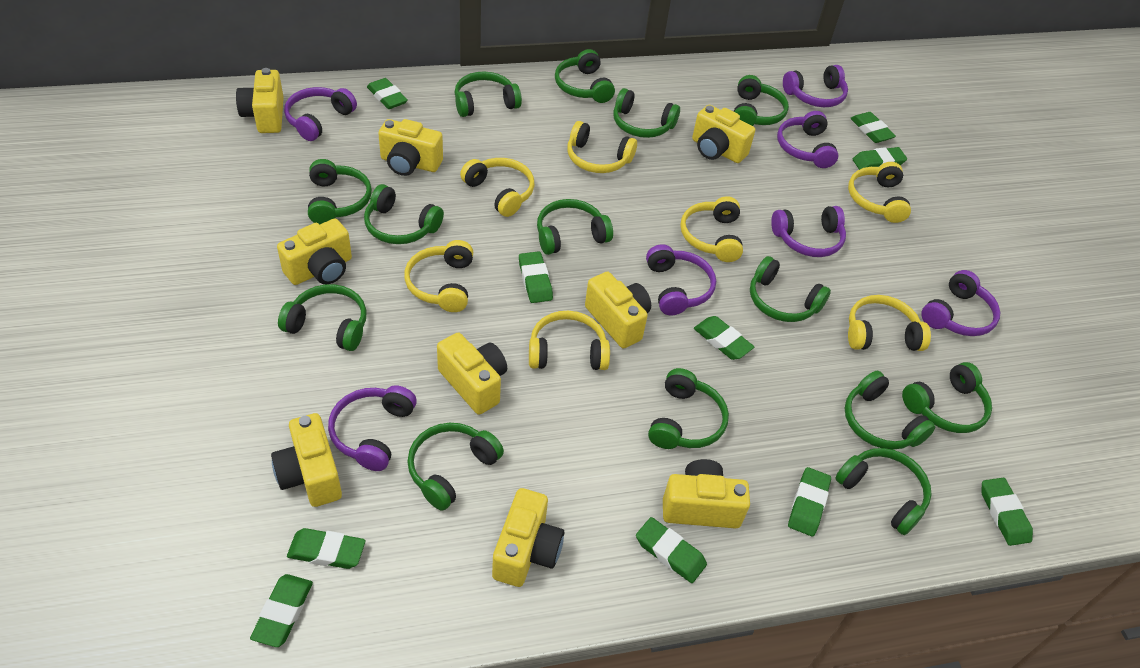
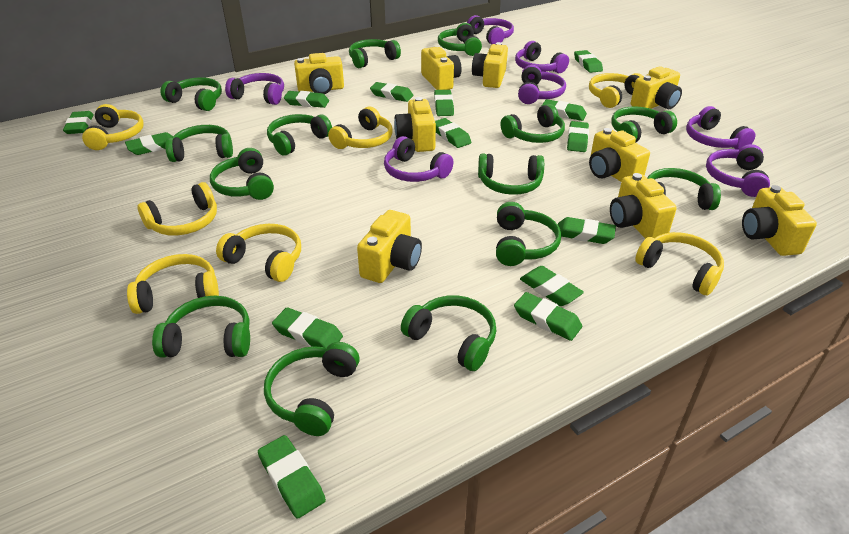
green eraser: [250,574,313,647] [287,528,365,569] [367,78,408,109] [519,251,553,303] [636,517,707,583] [694,316,754,360] [788,467,831,536] [850,112,896,143] [853,147,907,170] [981,478,1033,546] = 10 -> [63,111,94,134] [125,132,173,155] [258,435,326,519] [272,307,343,348] [284,91,329,108] [370,82,414,102] [434,90,454,116] [435,118,471,148] [514,292,582,341] [520,266,584,306] [542,99,587,121] [558,217,616,244] [567,121,589,152] [574,50,603,73] = 14

